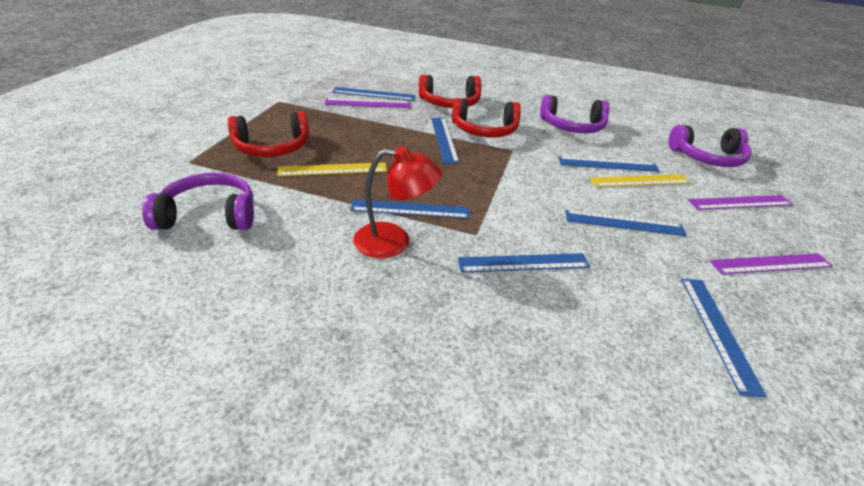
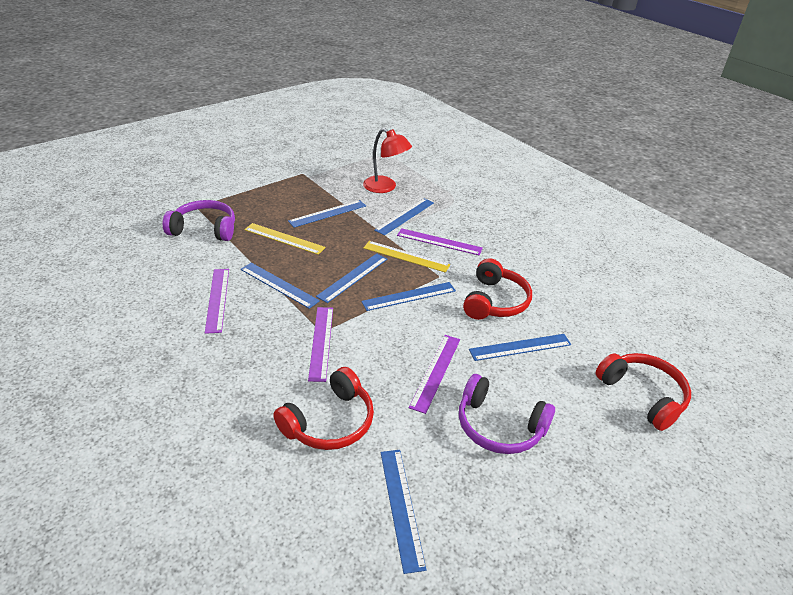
purple headphones: [142,173,254,230] [540,95,609,133] [669,125,752,167] = 3 -> [163,200,235,241] [459,374,555,454] = 2
purple ruler: [325,98,411,108] [688,195,793,210] [709,253,833,274] = 3 -> [205,269,229,334] [308,307,333,382] [397,228,483,255] [409,335,460,414] = 4

